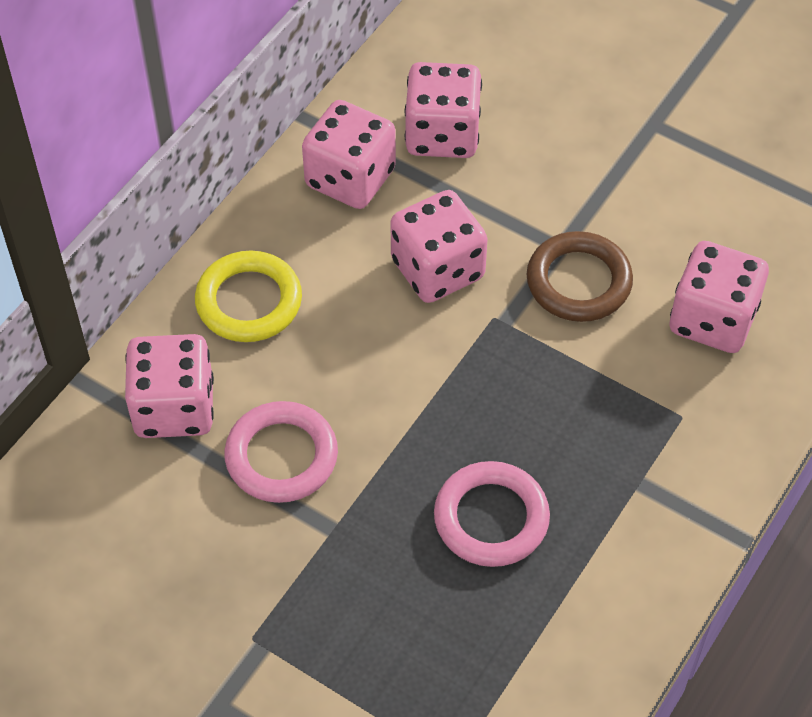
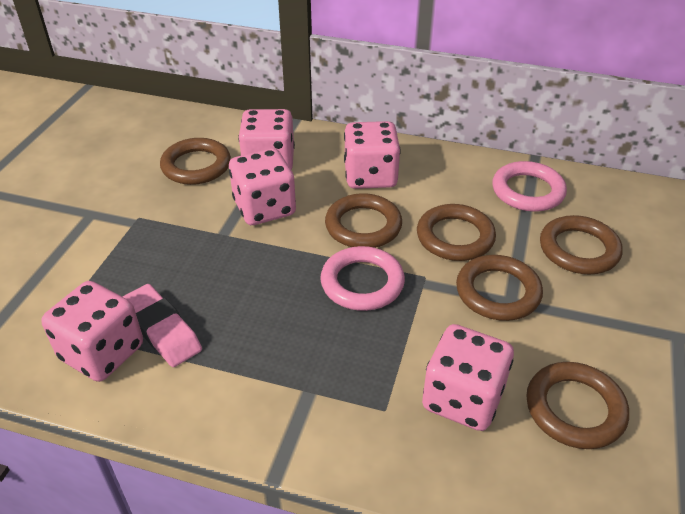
brown ring: [527,231,633,322] = 1 -> [160,138,231,185] [325,193,402,248] [417,204,496,261] [456,255,543,321] [526,362,629,449] [540,215,623,274] = 6
pink eraser: none = 0 -> [122,284,202,367] = 1
yellow ring: [195,251,302,342] = 1 -> none = 0

